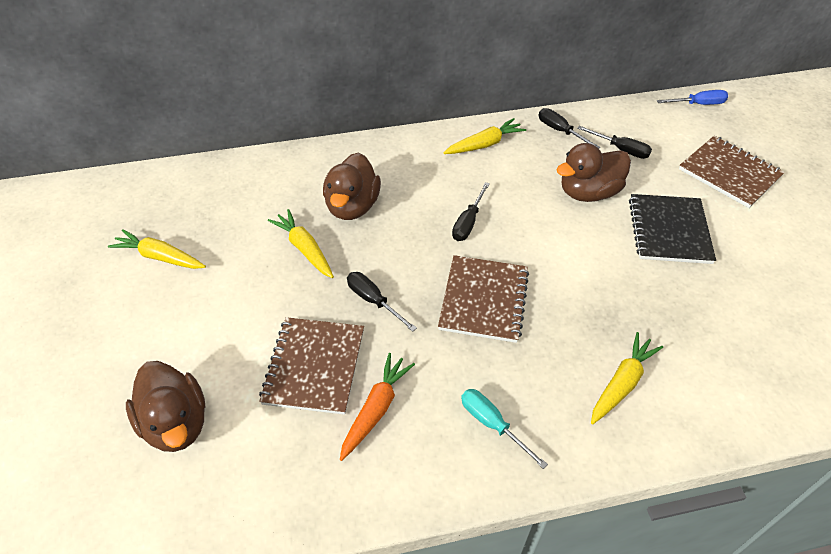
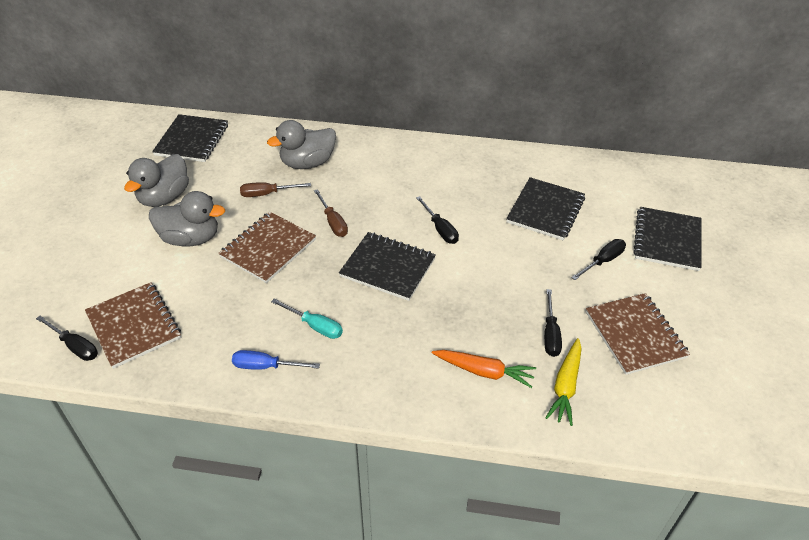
black notebook: [629,194,716,264] = 1 -> [152,114,228,162] [339,232,436,301] [506,177,585,240] [633,207,702,271] = 4
brown duck: [126,361,205,452] [323,153,381,220] [556,143,631,202] = 3 -> none = 0
brown screwdriver: none = 0 -> [240,182,311,197] [314,189,348,237] = 2
grey duck: none = 0 -> [124,154,189,207] [149,191,225,246] [267,120,336,169] = 3
yellow carrot: [108,229,206,269] [268,209,334,278] [444,118,526,154] [591,332,663,424] = 4 -> [545,338,582,426] = 1

